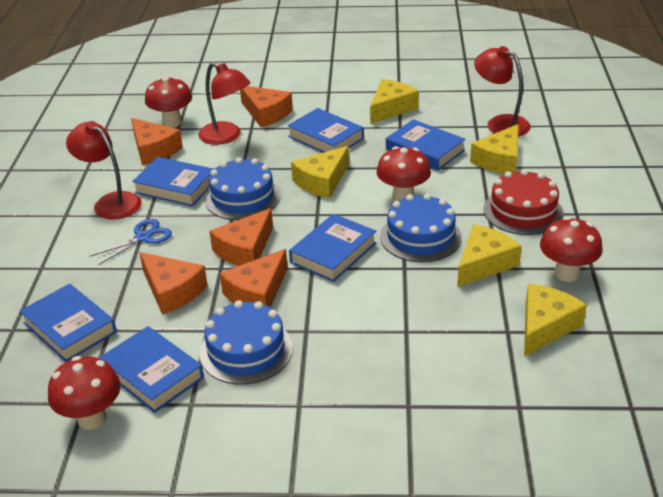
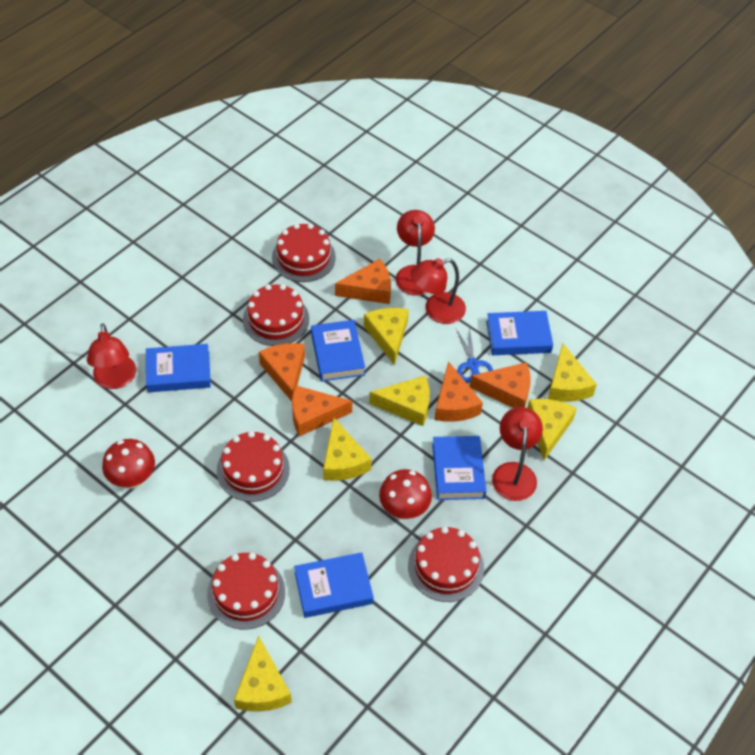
blue book: [20,284,117,362] [99,326,204,413] [132,157,213,207] [287,108,364,153] [289,214,376,282] [386,119,466,171] = 6 -> [146,344,211,392] [294,552,373,618] [311,320,365,382] [432,436,486,500] [486,311,553,355] = 5
blue cake: [200,300,293,385] [205,157,281,220] [380,194,462,262] = 3 -> none = 0
red cake: [483,169,564,235] = 1 -> [207,553,285,630] [217,431,290,502] [243,284,309,346] [272,223,336,282] [408,526,484,602] = 5
red lamp: [66,121,142,219] [198,62,250,145] [474,46,531,137] = 3 -> [87,323,136,389] [396,210,435,296] [410,258,466,324] [492,407,543,501] = 4
red mushroom: [48,356,121,430] [145,77,192,128] [376,146,431,201] [540,217,603,282] = 4 -> [102,439,155,489] [379,469,432,519] = 2
yellow cheese: [291,146,349,198] [370,79,419,124] [457,224,522,287] [470,124,518,174] [524,284,587,357] = 5 -> [234,636,292,712] [323,418,372,481] [364,308,409,365] [369,376,430,426] [527,399,577,460] [548,343,597,402] = 6

